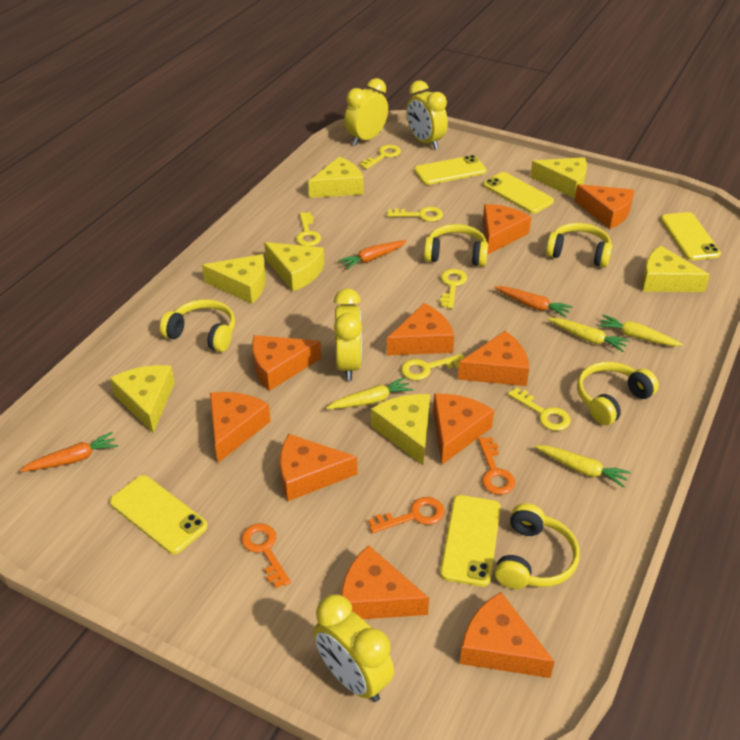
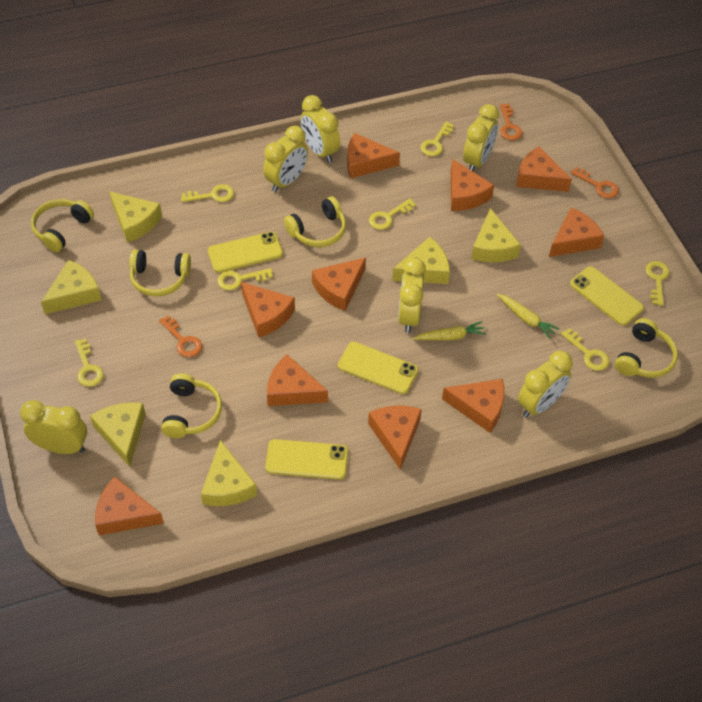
orange carrot: [20,432,118,472] [338,240,407,270] [494,286,573,318] = 3 -> none = 0
yellow carrot: [326,377,413,409] [535,445,631,488] [547,318,630,352] [598,315,683,346] = 4 -> [412,321,486,341] [497,294,560,339] = 2
yellow cheese: [110,365,175,433] [202,254,266,304] [264,242,324,291] [308,157,364,198] [371,394,430,465] [530,157,587,198] [642,245,710,292] = 7 -> [41,260,102,314] [90,402,146,467] [109,191,162,243] [201,440,257,506] [392,237,450,284] [471,208,521,262] = 6
yellow clock: [314,594,394,702] [334,288,362,381] [344,78,388,146] [406,80,448,150] = 4 -> [20,400,87,454] [263,126,308,192] [300,95,340,163] [398,258,426,333] [463,104,499,171] [518,351,573,418] = 6
yellow key: [296,212,321,246] [360,145,401,169] [387,207,443,222] [401,354,465,380] [440,269,467,308] [508,387,571,431] = 6 -> [75,338,104,387] [181,184,234,202] [217,268,273,290] [369,199,416,230] [421,121,454,156] [561,328,610,371] [645,261,670,306] = 7
yellow phone: [110,475,208,554] [414,155,487,185] [440,495,501,587] [483,172,554,214] [661,212,721,260] = 5 -> [208,232,283,273] [265,439,348,480] [338,342,418,394] [570,266,644,326] = 4

